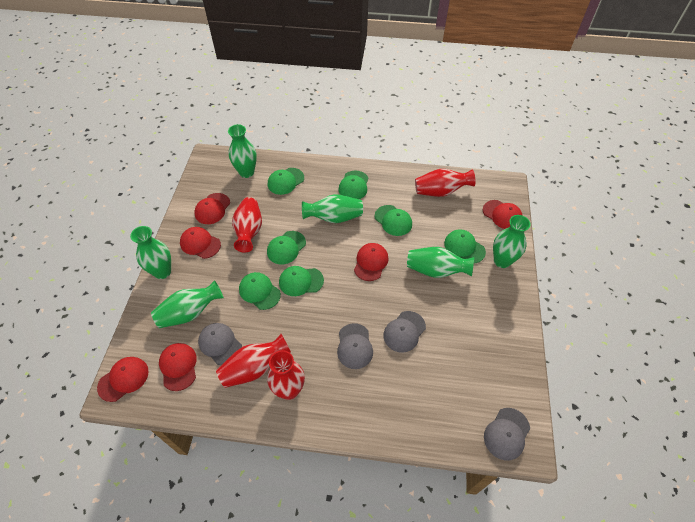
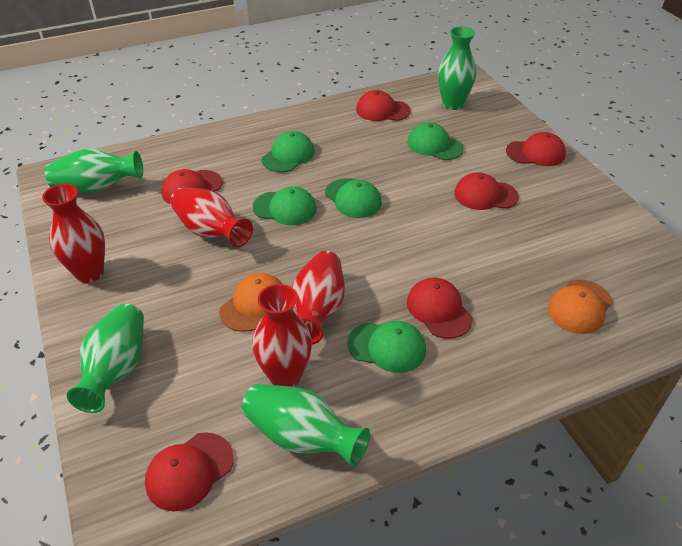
green cap: [239,272,281,310] [267,231,306,264] [268,168,304,195] [279,266,324,296] [338,171,369,199] [375,205,412,236] [444,229,486,264] = 7 -> [252,186,317,225] [262,131,314,172] [325,178,382,218] [347,321,426,373] [407,122,464,160] = 5
green vase: [130,226,171,279] [151,280,224,328] [228,124,257,178] [302,194,363,223] [407,247,474,278] [493,215,531,268] = 6 -> [45,149,143,193] [67,304,144,413] [242,384,370,467] [438,26,476,110] = 4
grey cap: [198,323,242,365] [337,323,373,369] [384,311,426,353] [484,408,530,461] = 4 -> none = 0
orange cap: none = 0 -> [219,273,282,332] [548,280,613,334] = 2

